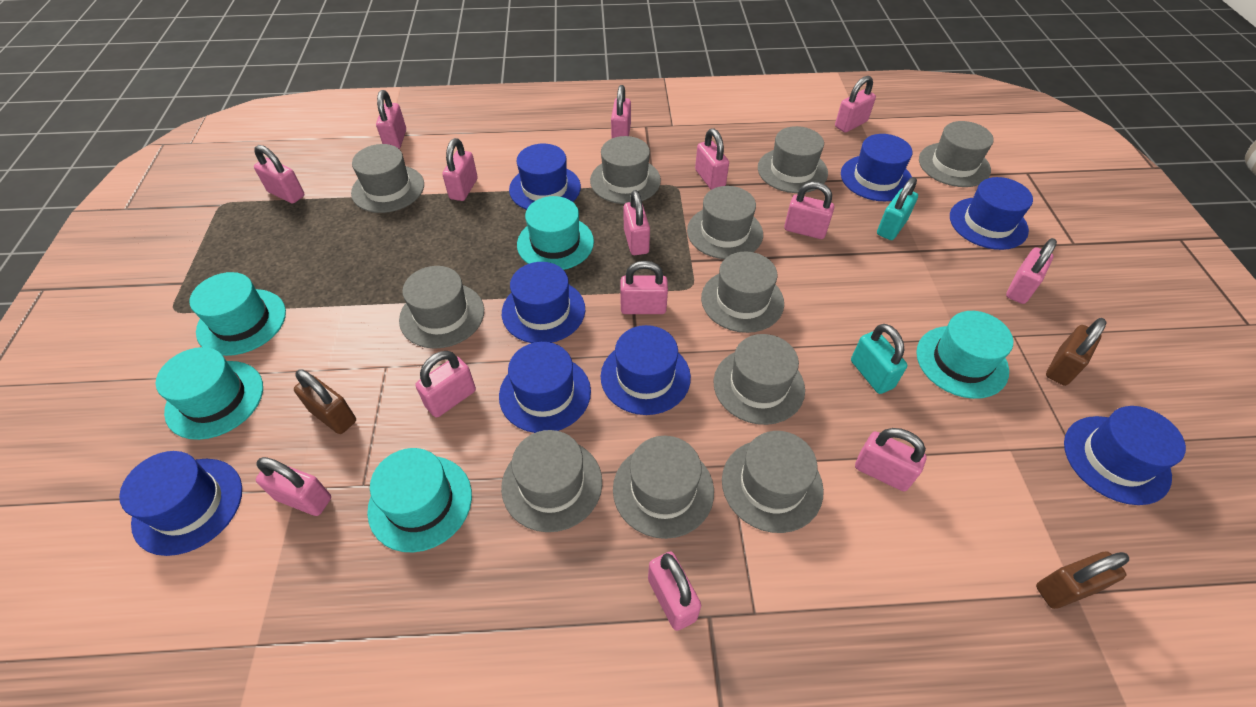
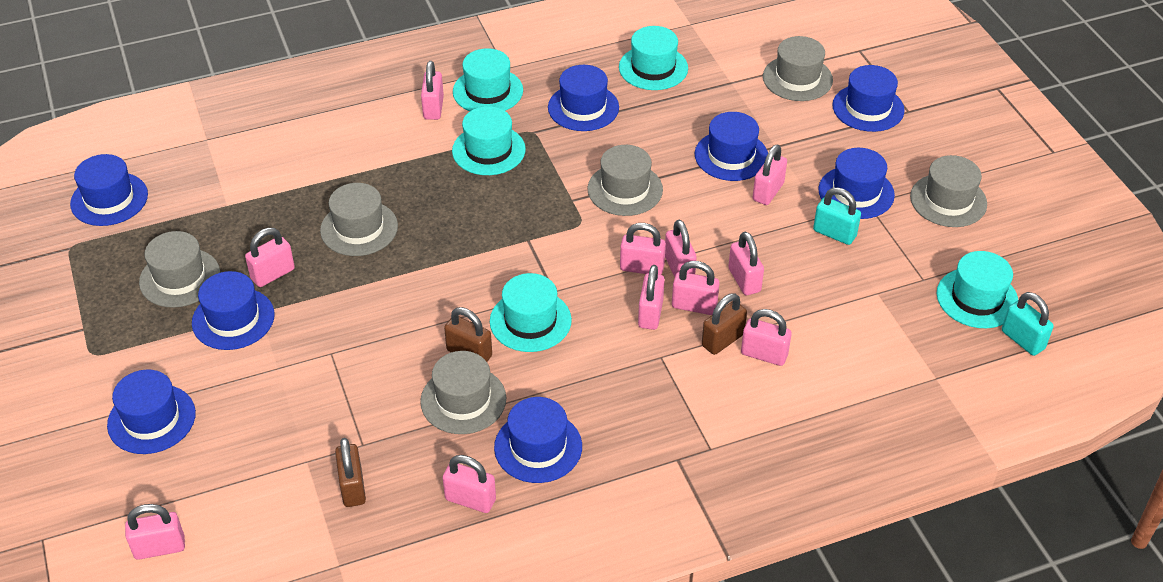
grey hat: [351,144,424,213] [399,266,484,349] [501,430,602,532] [590,136,661,204] [613,436,714,539] [687,186,763,259] [701,252,784,333] [714,334,805,425] [722,431,824,533] [758,126,828,193] [919,121,994,187] = 11 -> [139,231,220,308] [320,183,398,256] [420,351,506,434] [587,145,663,216] [763,36,833,101] [910,155,987,227] = 6
pink padlock: [254,145,304,204] [256,457,331,516] [376,90,406,149] [415,351,476,417] [442,138,478,201] [611,85,631,139] [620,261,668,314] [624,190,650,255] [648,551,701,631] [695,128,729,190] [784,182,834,239] [835,76,876,133] [855,428,927,491] [1006,238,1057,304] = 14 -> [125,504,185,560] [245,228,295,287] [421,61,444,120] [443,455,496,513] [620,223,666,275] [638,265,665,330] [665,220,697,277] [672,261,719,315] [728,231,764,295] [741,309,792,366] [752,144,787,205] = 11

